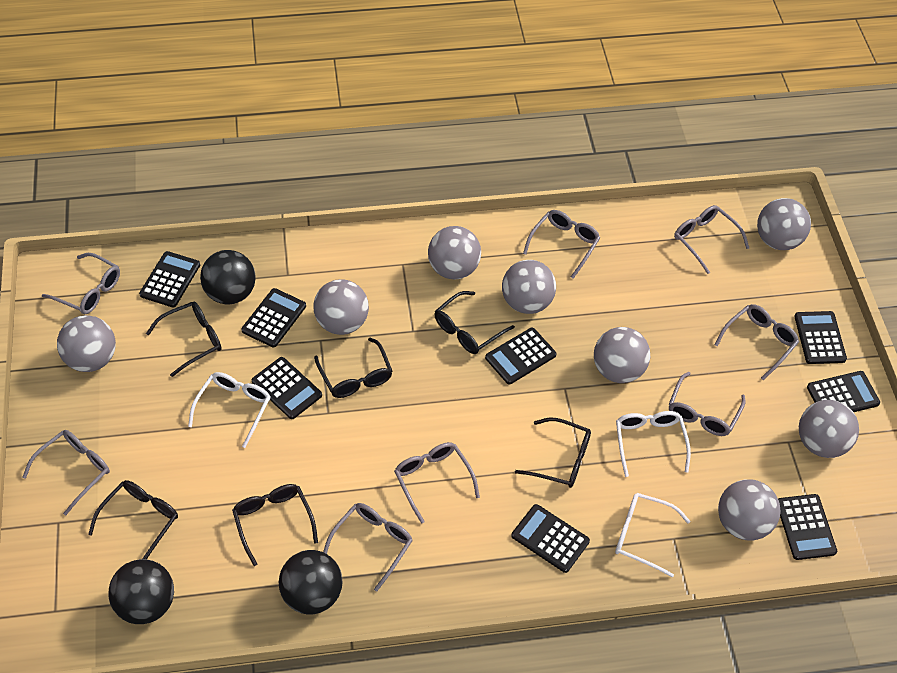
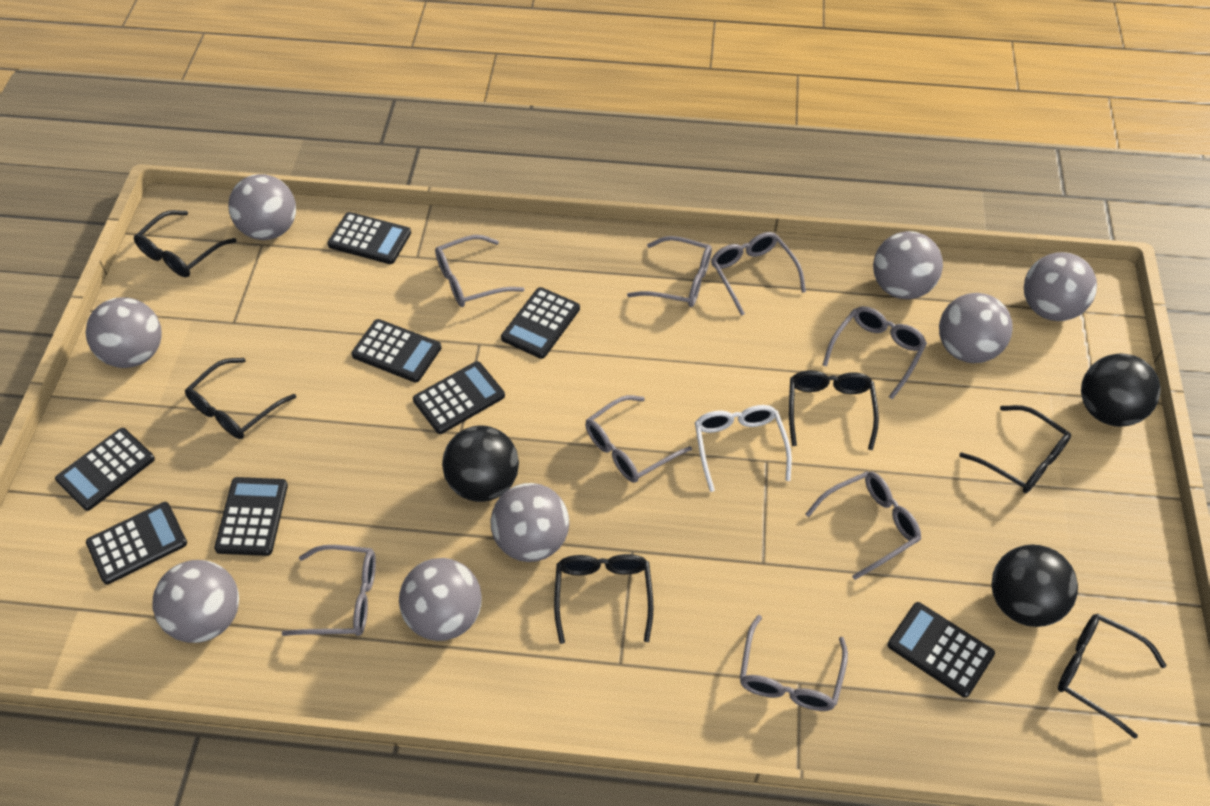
white glasses: [188,372,271,448] [615,493,690,577] [616,411,691,477] = 3 -> [695,405,792,492] = 1

